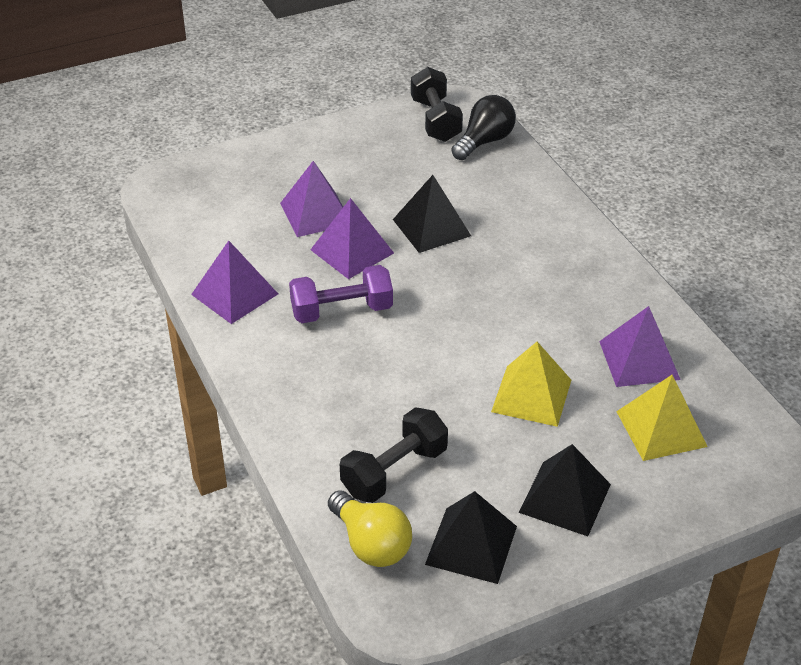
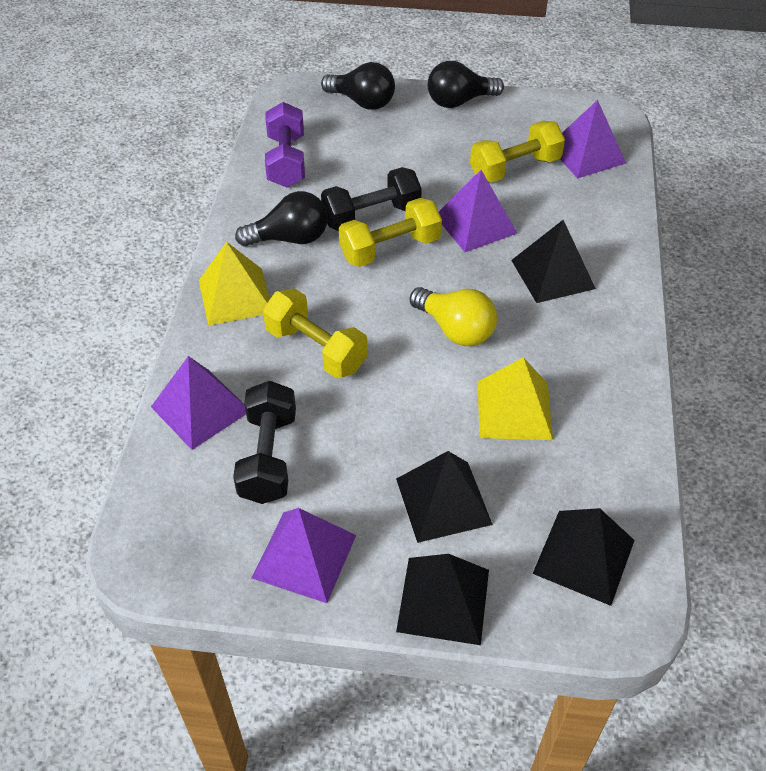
black light bulb: [452,95,516,160] = 1 -> [235,191,328,247] [321,62,395,110] [428,61,504,108] = 3
black pyramid: [393,175,471,253] [425,491,517,584] [519,444,611,536] = 3 -> [396,451,493,543] [396,554,489,645] [511,220,596,303] [533,508,635,606] = 4
yellow dumbbell: none = 0 -> [263,288,368,378] [339,198,442,267] [470,121,565,183] = 3

